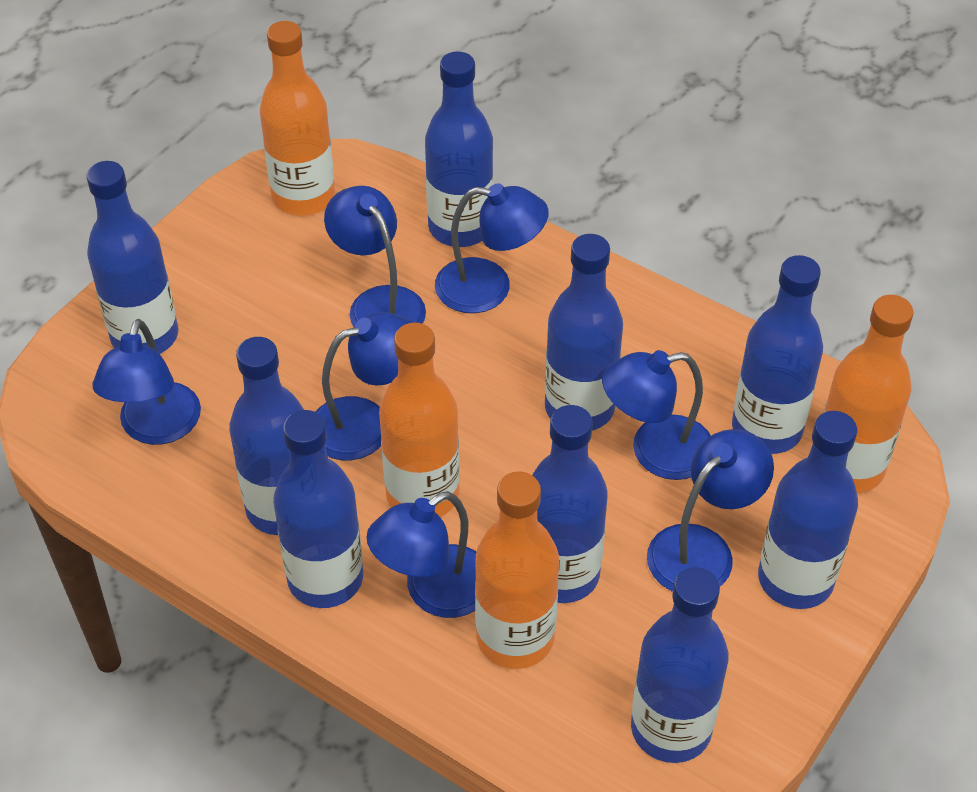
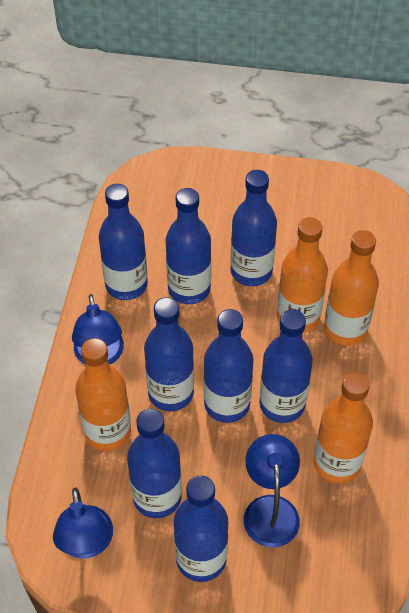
blue bottle: [87,161,178,354] [229,337,304,535] [273,410,363,608] [425,51,493,247] [532,405,608,603] [545,234,623,431] [631,567,729,763] [732,255,823,454] [758,411,858,609] = 9 -> [99,184,148,300] [127,409,182,518] [144,297,194,411] [166,188,211,304] [174,476,228,582] [204,309,254,423] [230,170,277,286] [259,309,313,423] = 8
blue lamp: [92,319,201,445] [316,312,414,460] [324,186,426,327] [367,491,477,618] [435,183,549,313] [602,350,711,480] [647,429,774,592] = 7 -> [53,487,113,559] [72,294,124,365] [244,434,300,548] = 3

